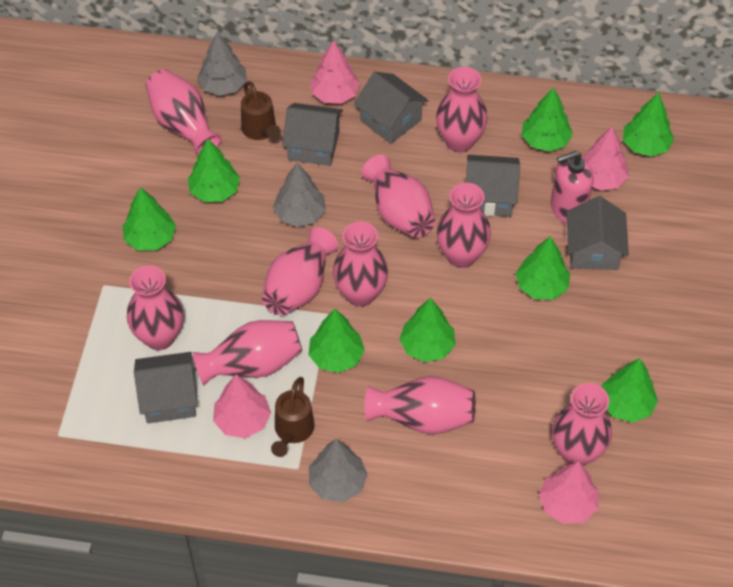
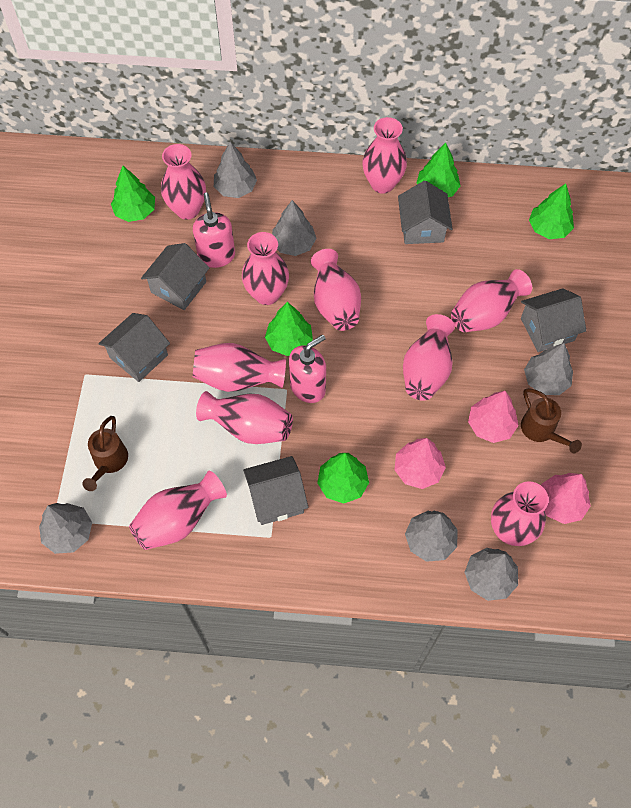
green tree: [123,187,176,251] [188,139,240,202] [308,309,365,373] [399,298,456,362] [516,236,570,300] [522,87,573,152] [602,358,658,423] [623,92,674,157] = 8 -> [111,166,155,222] [265,302,313,356] [317,453,369,504] [416,143,460,197] [529,184,574,239] = 5
grey tree: [197,32,247,96] [273,163,326,227] [309,439,368,502] = 3 -> [39,503,92,554] [214,142,257,198] [272,200,317,256] [405,511,458,562] [464,548,518,601] [524,343,573,395] = 6
pink soap dispenser: [551,151,593,224] = 1 -> [193,193,235,268] [289,335,326,403] = 2
pink tree: [213,374,271,438] [310,40,360,104] [539,461,599,524] [581,127,629,191] = 4 -> [395,438,446,489] [468,391,519,443] [541,473,591,524] = 3

